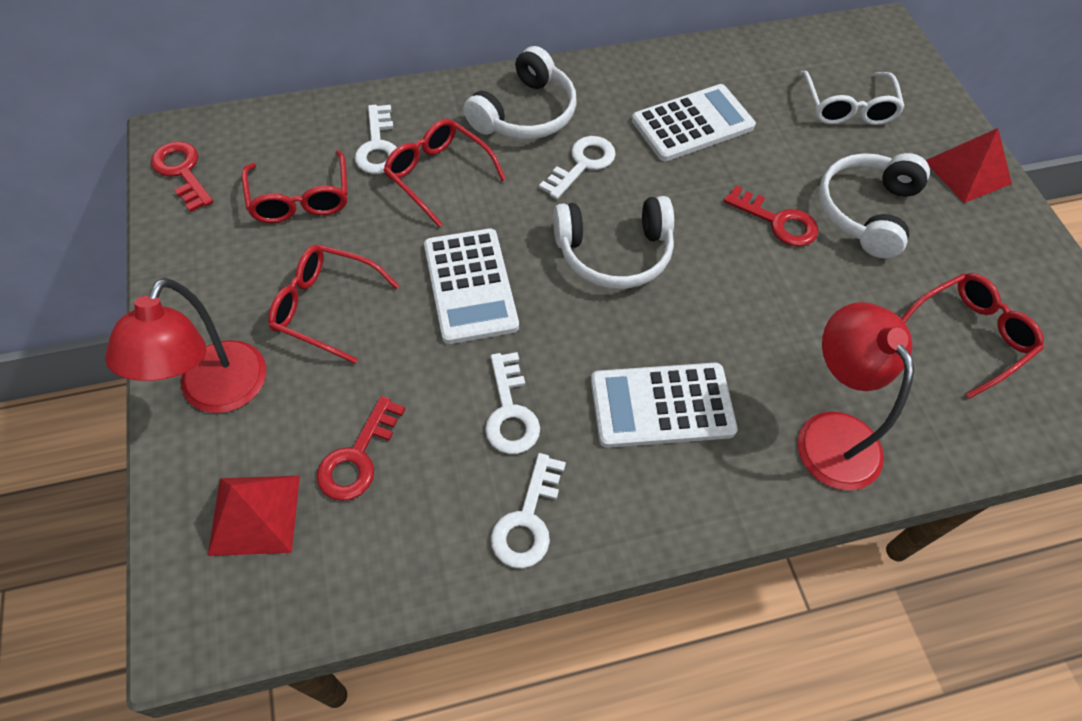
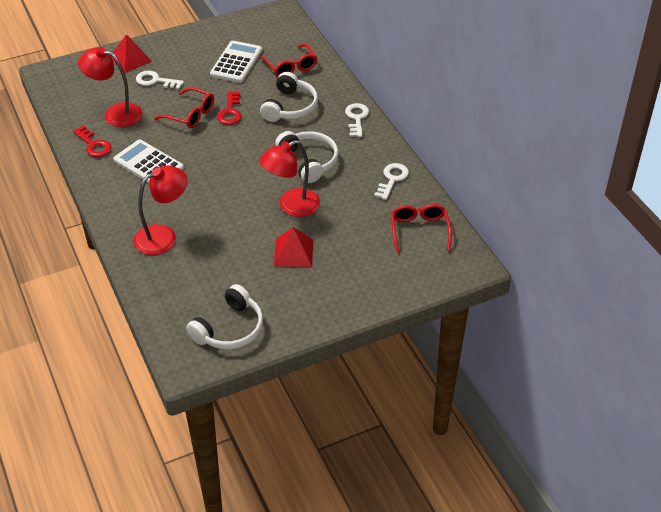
red glasses: [242,151,348,223] [268,245,399,364] [383,119,506,227] [901,273,1044,399] = 4 -> [154,87,214,128] [260,44,317,77] [391,204,452,253] = 3
red key: [151,141,213,212] [316,396,405,501] [724,185,818,247] = 3 -> [73,125,111,157] [217,91,241,125] = 2
red lamp: [105,278,266,413] [798,302,914,490] = 2 -> [78,47,142,127] [133,165,187,255] [259,140,320,217] = 3
white calculator: [424,228,519,344] [591,363,737,448] [632,84,756,161] = 3 -> [113,140,184,183] [210,41,262,83] = 2
white glasses: [800,71,905,125] = 1 -> none = 0
white key: [355,105,397,174] [485,352,540,454] [491,453,566,568] [539,136,616,199] = 4 -> [136,71,184,89] [345,103,369,137] [374,163,409,200] = 3

